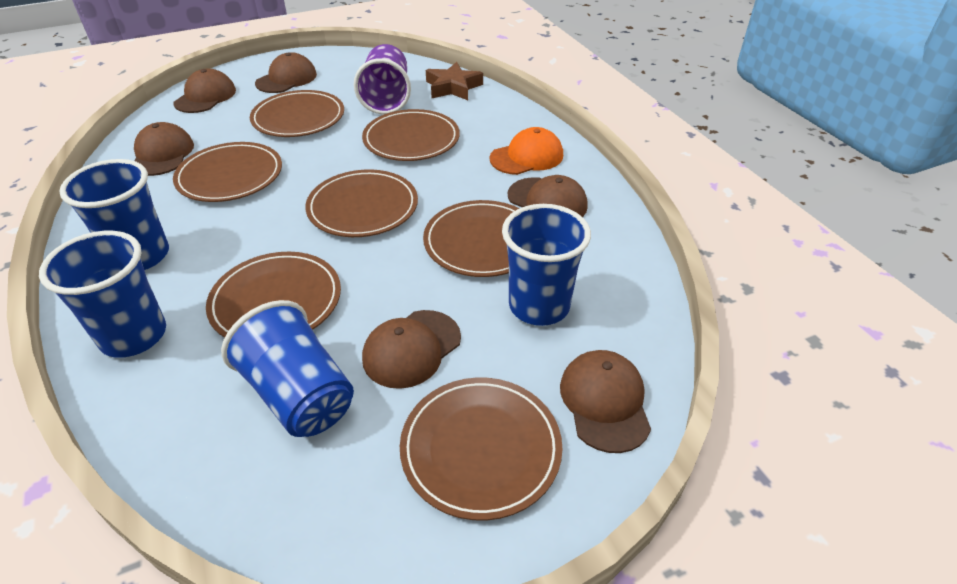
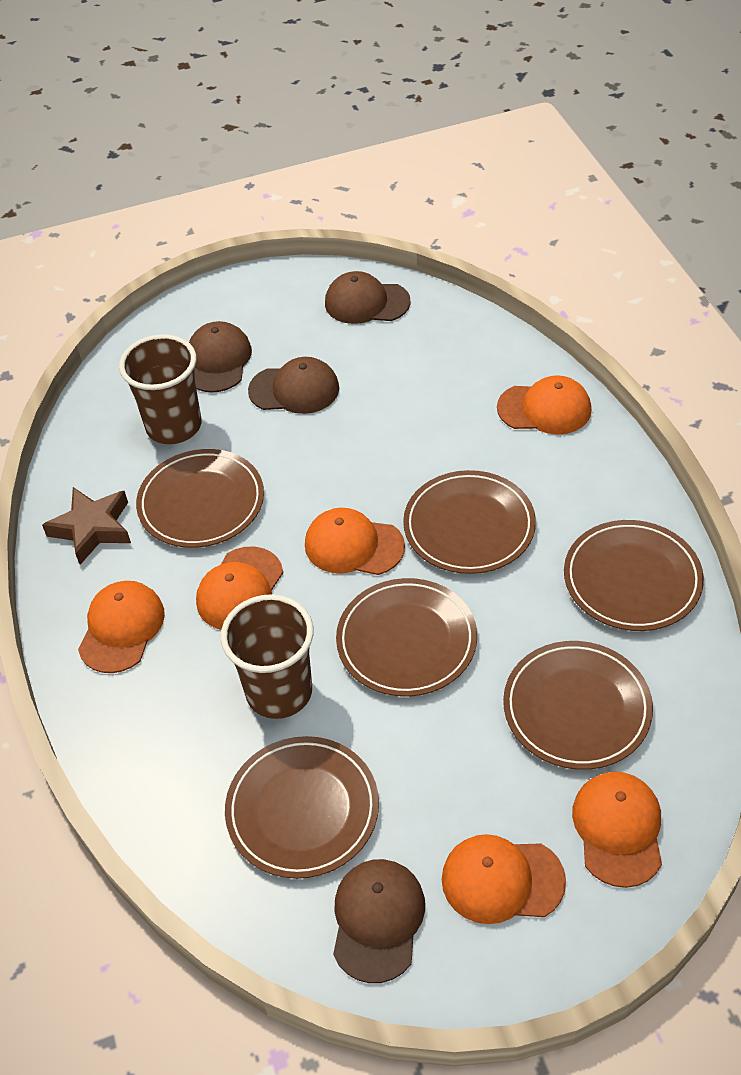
blue cup: [39,231,166,358] [59,159,169,270] [221,300,354,437] [502,204,591,326] = 4 -> none = 0
brown cap: [134,122,194,176] [173,68,236,113] [255,52,317,93] [362,310,461,389] [508,175,588,217] [560,350,651,453] = 6 -> [189,321,252,393] [248,357,339,414] [325,271,410,324] [333,859,425,983] = 4
brown cup: none = 0 -> [119,334,201,444] [221,594,314,719] = 2
brown plate: [173,142,282,202] [206,252,341,337] [250,90,344,137] [305,169,418,237] [362,109,460,161] [400,377,562,521] [423,200,520,277] = 7 -> [136,449,264,548] [225,736,379,879] [336,578,477,697] [403,470,536,574] [503,641,653,770] [564,520,704,631] = 6
orange cap: [490,127,563,175] = 1 -> [78,581,165,673] [196,546,283,630] [305,508,405,575] [442,834,566,924] [497,375,591,435] [572,772,662,888] = 6
purple cup: [354,44,411,115] = 1 -> none = 0

